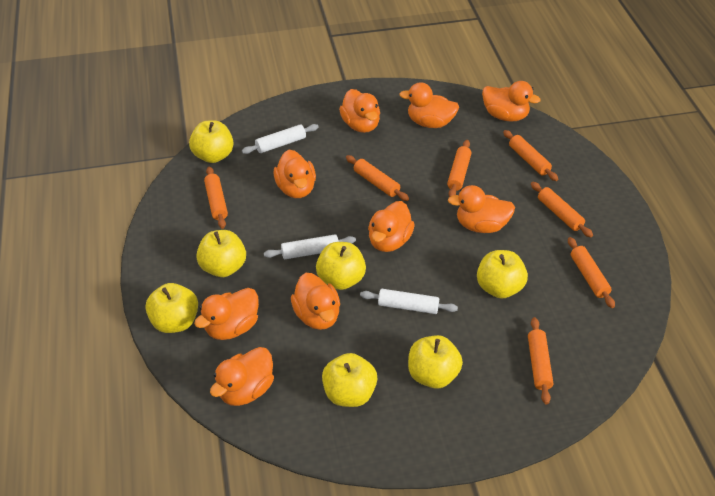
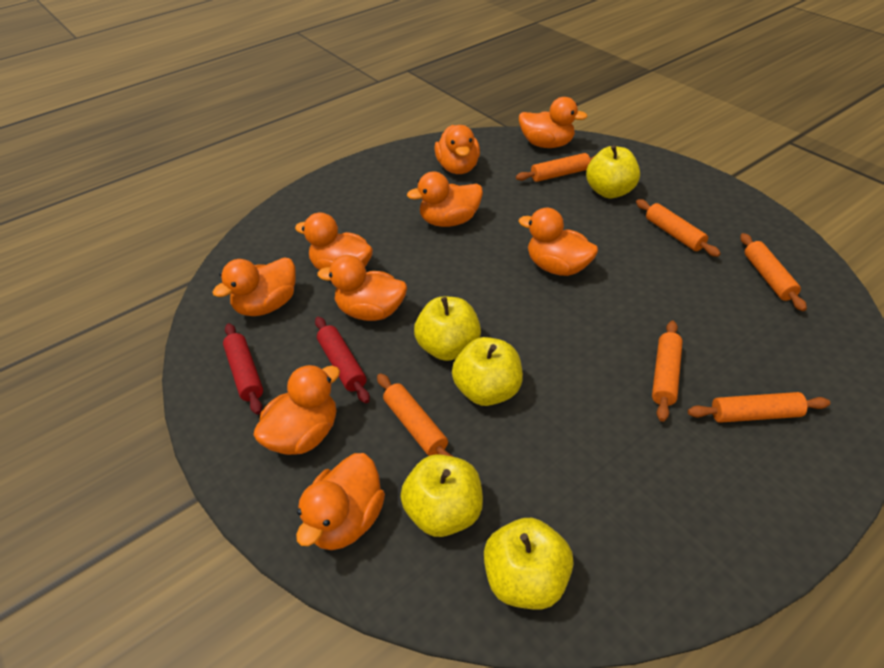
orange rolling pin: [204,166,228,229] [346,155,409,201] [447,140,472,197] [503,130,558,181] [528,317,553,404] [531,182,593,237] [568,237,615,308] = 7 -> [377,373,453,457] [516,153,595,182] [636,199,721,257] [652,321,683,422] [688,392,830,423] [740,233,807,311] = 6
red rolling pin: none = 0 -> [223,323,263,415] [315,317,370,403] = 2
white rolling pin: [242,124,318,154] [264,234,356,259] [360,289,458,314] = 3 -> none = 0
yellow apple: [146,283,198,333] [189,120,234,163] [196,230,246,277] [316,242,366,290] [322,353,377,407] [408,335,463,388] [477,250,528,299] = 7 -> [400,454,483,537] [414,297,481,361] [452,337,523,406] [484,518,574,609] [586,145,640,198] = 5

